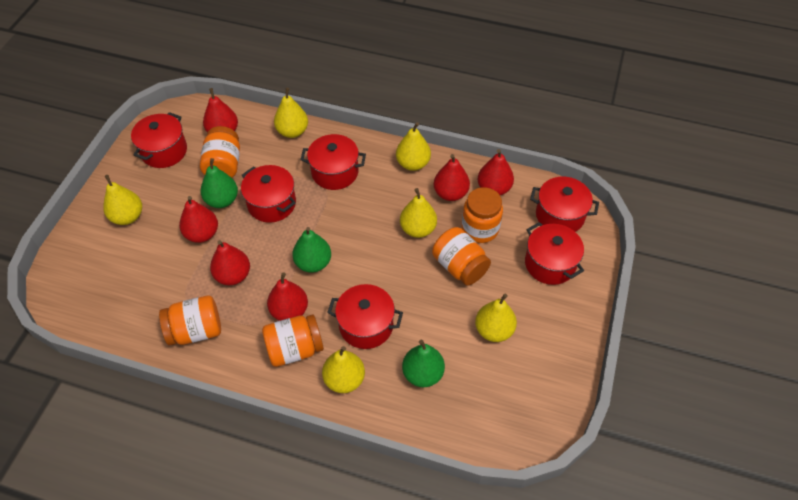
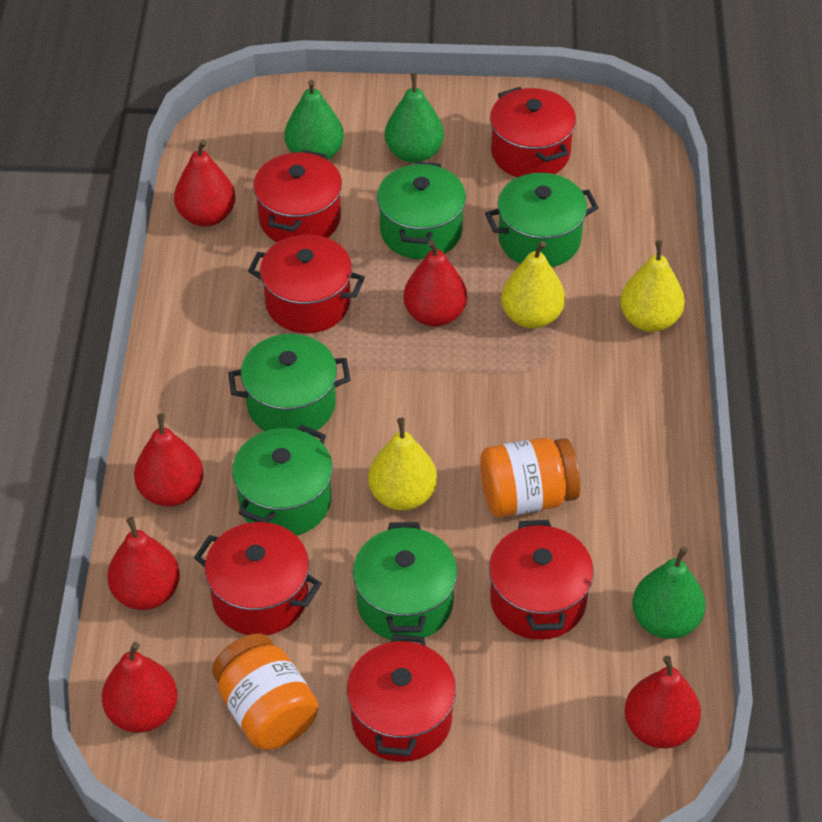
green pot: none = 0 -> [228,334,350,431] [232,425,333,536] [353,522,458,641] [377,162,466,259] [485,173,599,267] = 5
orange jar: [159,295,221,346] [200,126,240,178] [262,314,324,367] [432,227,491,286] [462,187,503,243] = 5 -> [212,633,318,750] [480,438,580,517] = 2
yellow pear: [103,175,142,225] [274,88,308,138] [322,346,365,393] [396,122,431,171] [400,188,437,238] [475,294,517,342] = 6 -> [368,418,437,511] [501,241,565,329] [620,240,685,332] = 3

